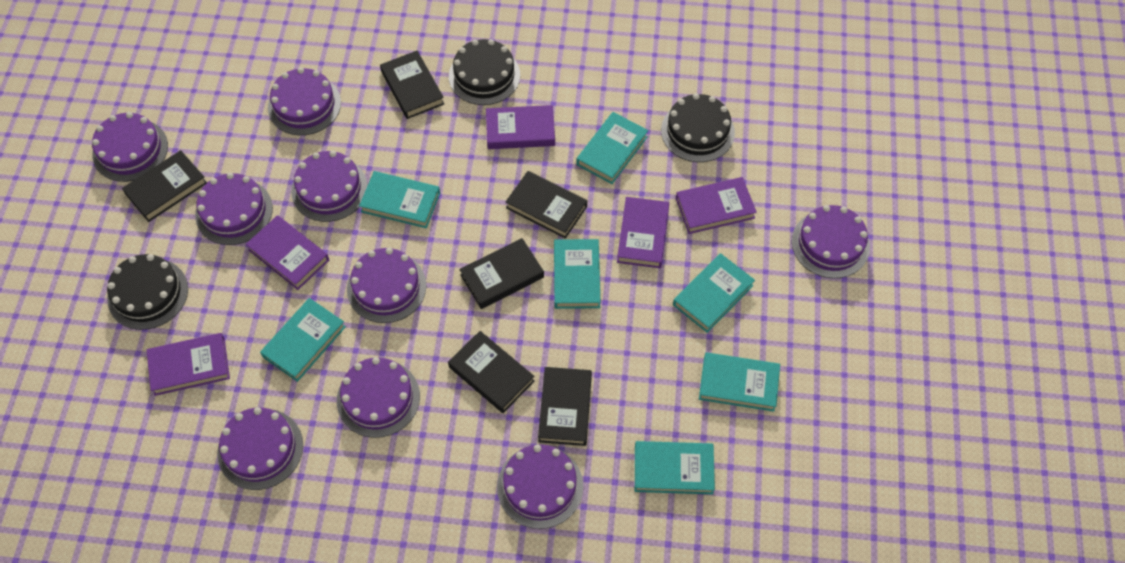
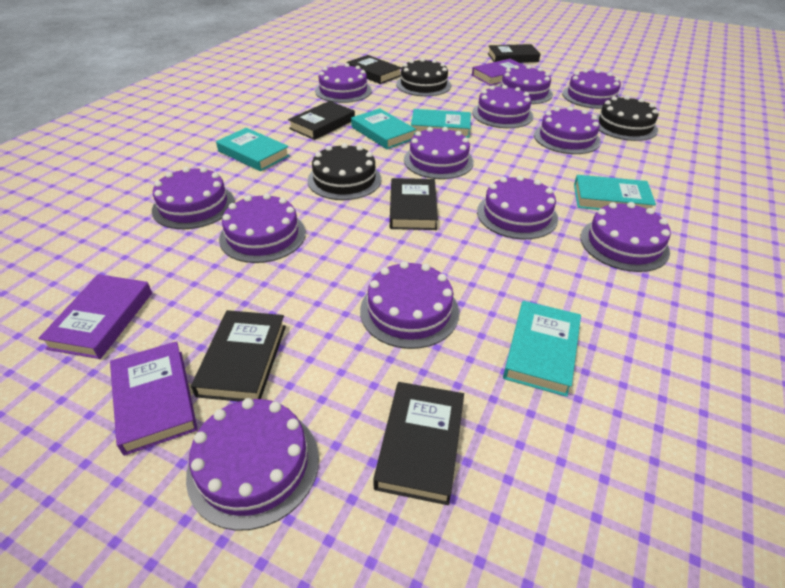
purple book: [147,333,230,396] [246,215,329,290] [486,105,555,149] [617,197,669,268] [676,177,757,234] = 5 -> [38,274,152,359] [110,341,198,456] [472,59,526,86] = 3
purple cake: [92,112,168,182] [195,173,273,245] [217,407,303,490] [268,67,341,135] [291,151,368,222] [337,357,420,438] [347,248,426,323] [497,444,583,529] [792,205,870,278] = 9 -> [152,167,235,229] [186,398,319,531] [219,193,306,263] [315,63,372,103] [360,261,459,349] [404,127,474,179] [472,85,533,128] [477,175,558,239] [497,65,553,104] [534,106,601,154] [562,69,621,109] [580,202,671,272] = 12
turquoise book: [260,298,346,382] [359,171,440,228] [554,239,600,309] [576,112,648,184] [635,441,715,494] [673,253,755,333] [699,352,780,412] = 7 -> [216,128,290,171] [351,108,416,149] [411,109,471,138] [503,301,581,397] [574,175,656,210] = 5

